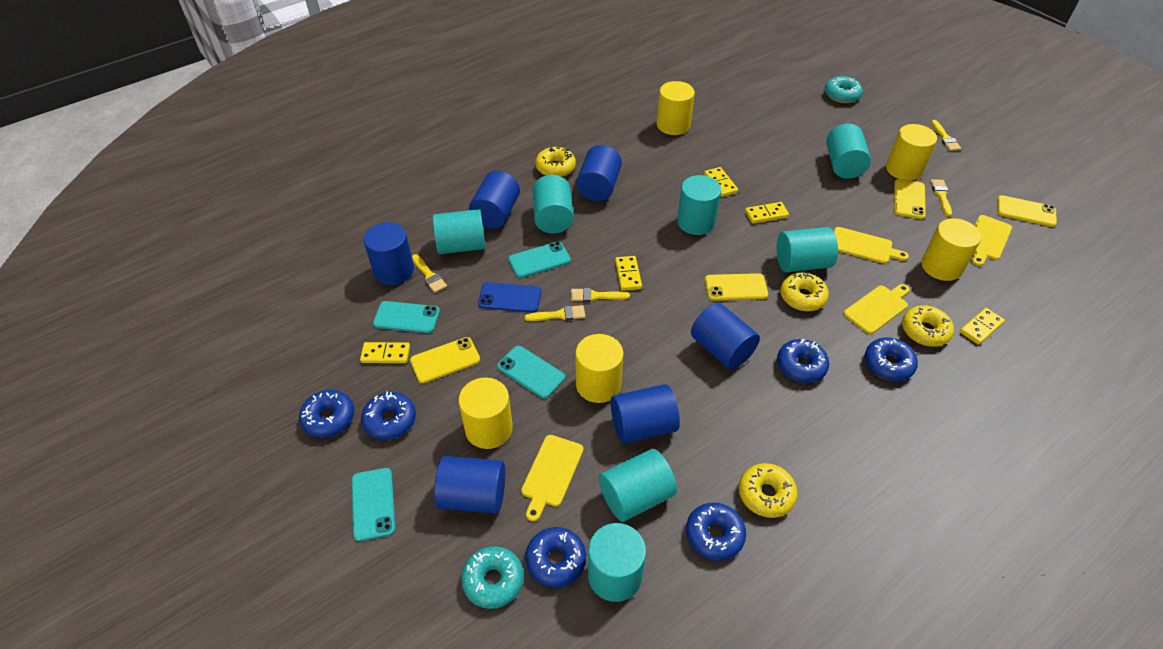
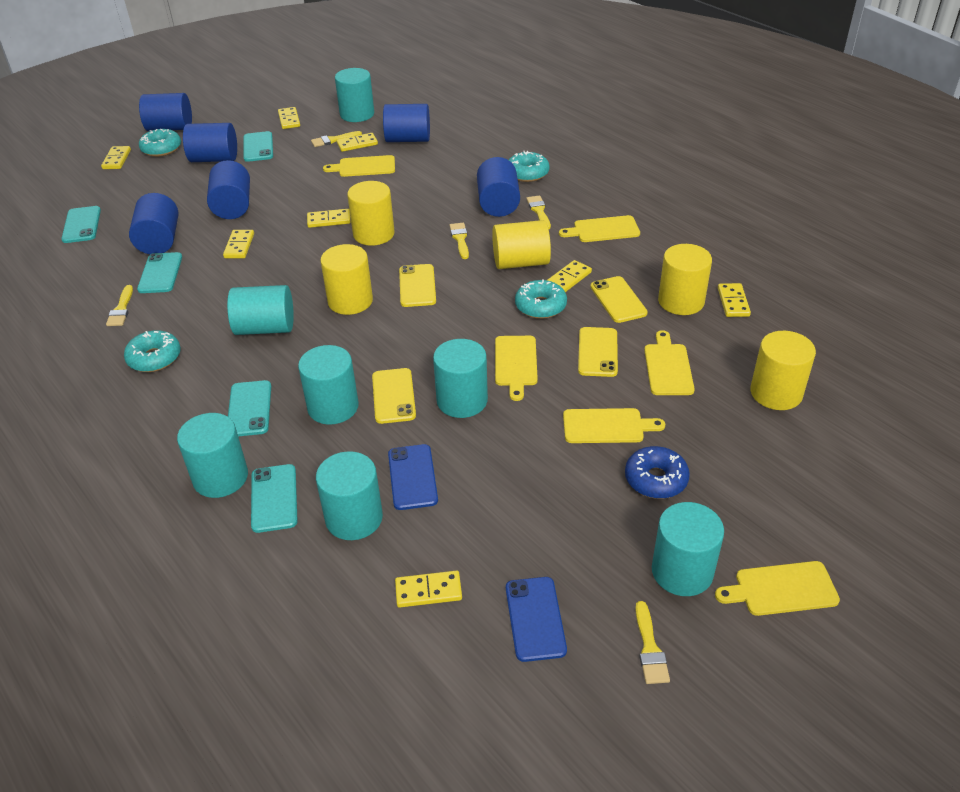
blue donut: [299,390,354,438] [361,392,416,440] [525,527,586,588] [686,502,746,561] [777,339,829,383] [865,337,918,381] = 6 -> [625,446,690,499] = 1
blue phone: [478,282,542,313] = 1 -> [388,444,438,510] [506,577,567,662] = 2
turquoise donut: [461,546,524,609] [825,76,863,103] = 2 -> [124,330,181,372] [139,129,181,157] [509,151,550,182] [515,279,567,319] = 4
turquoise phone: [352,468,396,541] [373,301,440,333] [497,346,565,399] [508,242,571,278] = 4 -> [61,206,101,243] [137,252,182,293] [228,380,271,436] [244,131,273,162] [251,464,298,533] = 5
yellow cutting board: [521,435,584,522] [834,227,909,264] [844,284,910,334] [972,215,1012,266] = 4 -> [323,155,395,177] [495,336,538,401] [559,215,640,242] [563,408,665,443] [644,330,695,395] [715,561,840,616] = 6
yellow domino: [360,342,410,363] [615,256,642,291] [704,167,738,197] [745,202,789,224] [960,308,1005,345] = 5 -> [101,146,131,169] [223,230,254,258] [278,107,300,129] [307,209,351,228] [337,133,378,152] [395,571,462,608] [547,260,592,292] [718,283,751,317] = 8
yellow donut: [535,147,576,177] [739,463,798,518] [780,272,829,311] [902,305,954,347] = 4 -> none = 0

